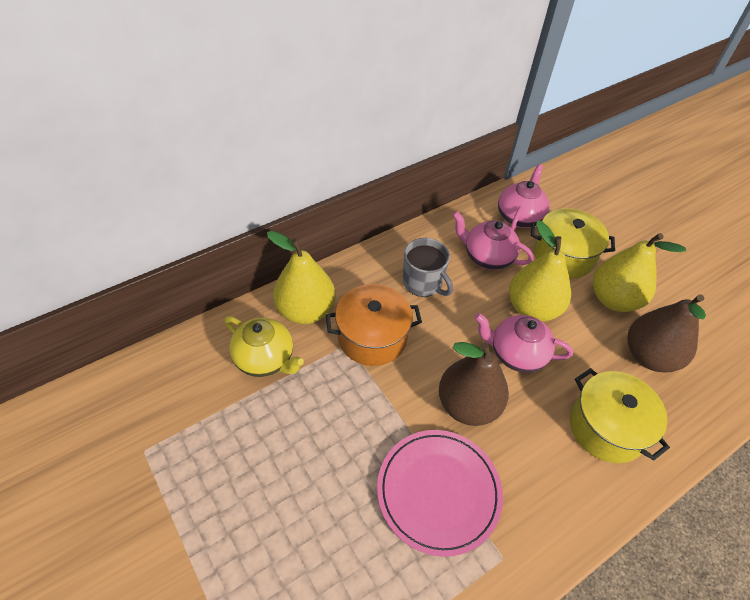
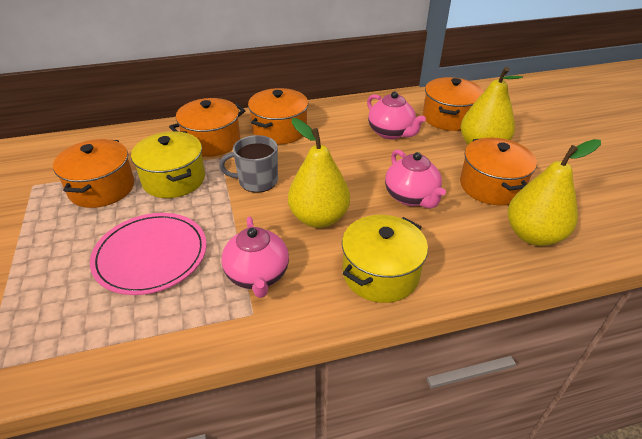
brown pear: [439,342,509,426] [627,294,706,372] = 2 -> none = 0
orange pot: [326,284,422,366] = 1 -> [53,139,134,208] [169,98,246,157] [248,88,308,144] [423,77,483,131] [460,138,537,205] = 5
yellow teapot: [225,316,304,377] = 1 -> none = 0

